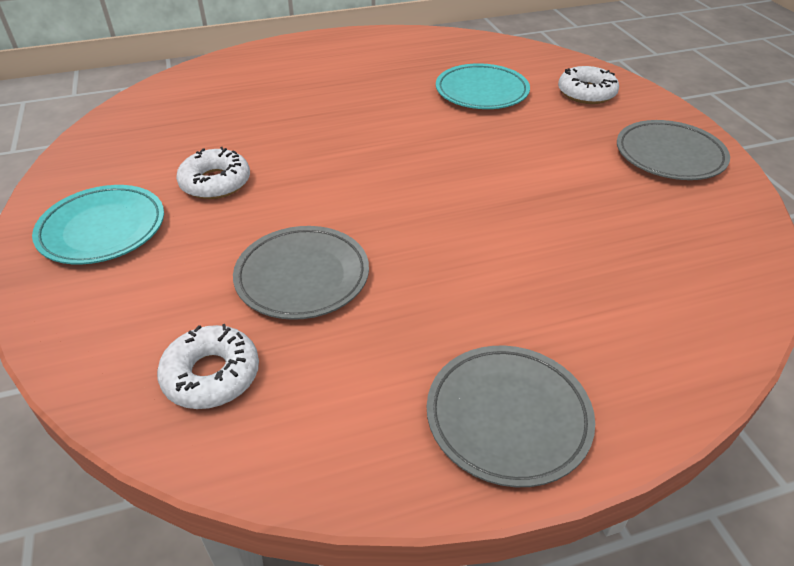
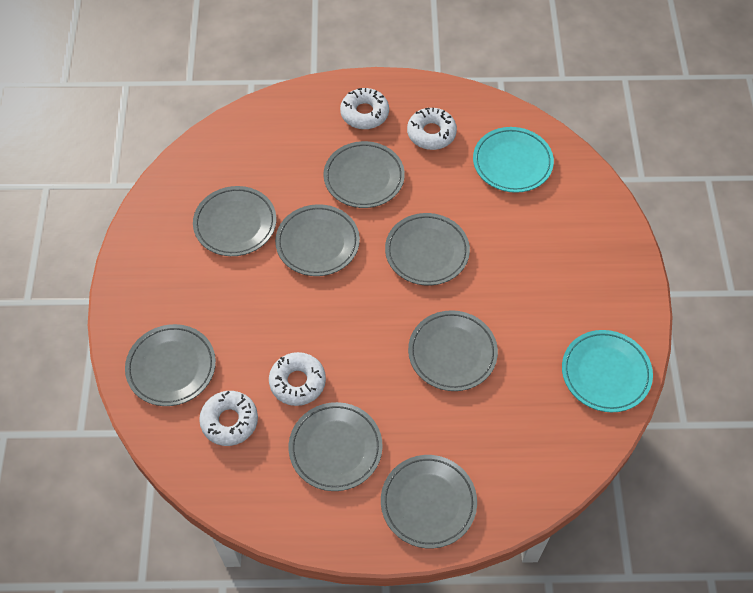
grey plate: [233,226,369,320] [427,346,595,487] [617,120,730,180] = 3 -> [125,324,216,406] [193,186,276,256] [275,204,360,276] [289,402,383,491] [323,141,405,208] [381,455,477,549] [385,213,470,286] [408,310,498,391] = 8
white donut: [157,324,259,409] [176,147,250,199] [558,66,619,104] = 3 -> [199,391,258,446] [269,352,326,406] [340,88,389,129] [407,108,457,150] = 4

